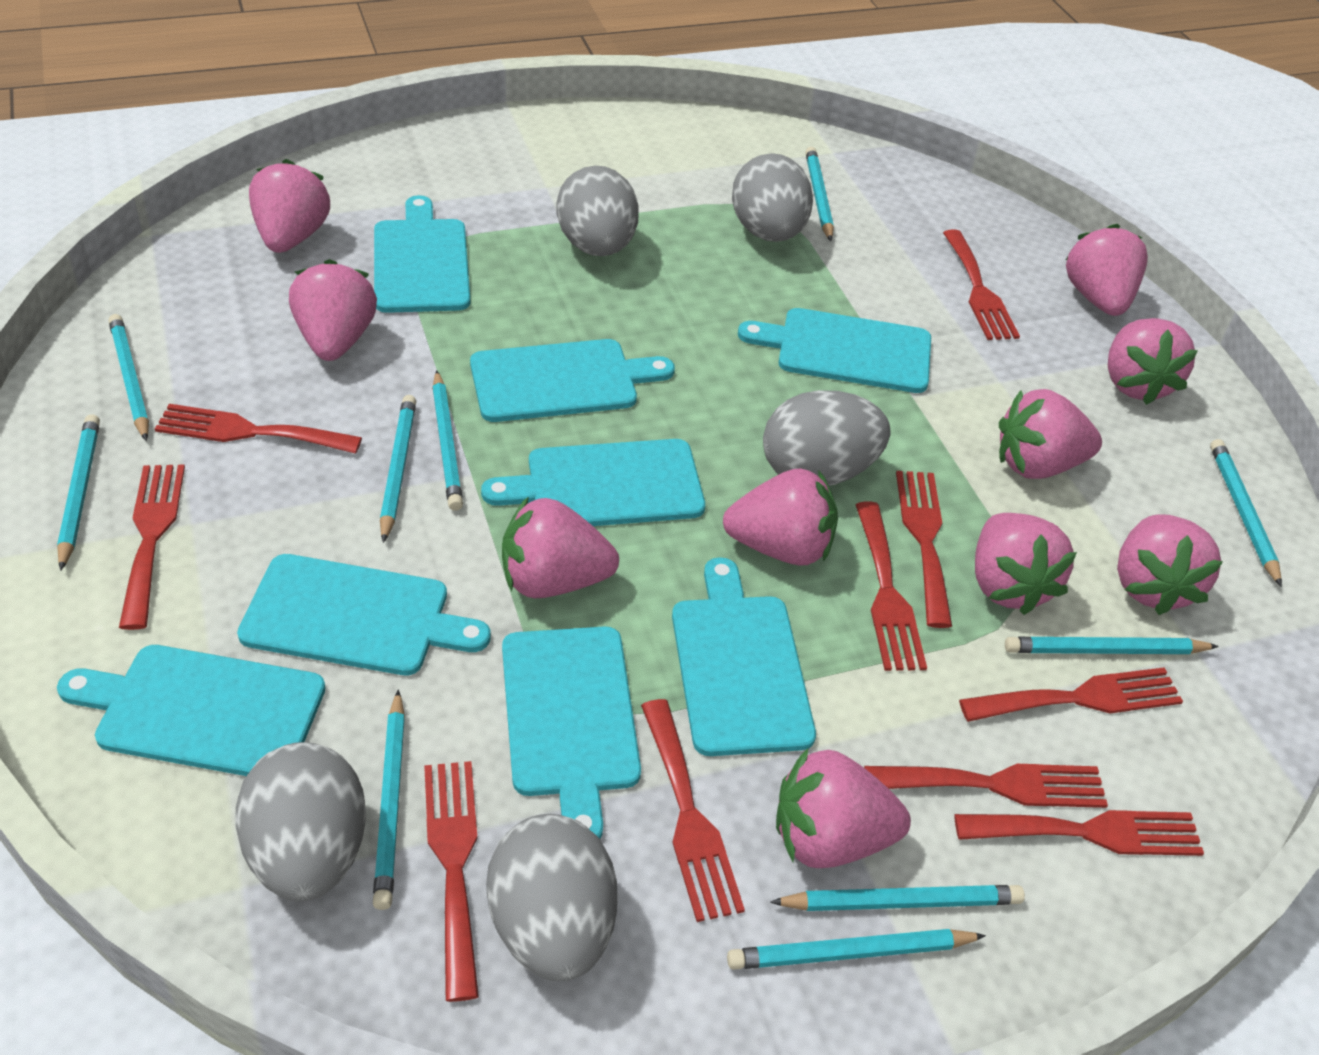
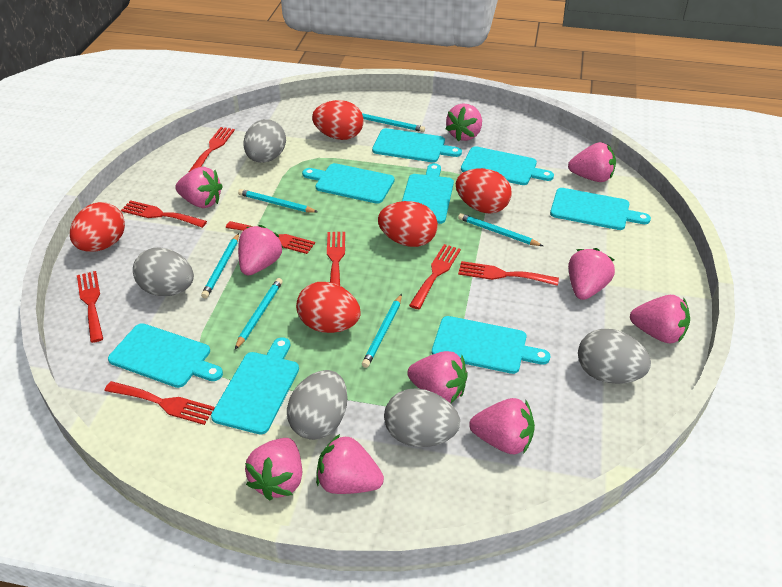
red egg: none = 0 -> [70,202,125,252] [296,282,361,333] [312,100,363,140] [378,201,438,247] [456,168,512,214] = 5
red fork: [119,465,185,630] [155,404,362,454] [424,761,479,1002] [641,699,745,922] [856,502,927,671] [864,764,1108,808] [896,471,952,628] [943,230,1020,340] [954,810,1204,856] [959,668,1183,722] = 10 -> [77,271,103,343] [104,381,215,425] [121,200,207,228] [189,127,235,172] [226,221,315,254] [327,232,345,286] [409,244,461,309] [458,261,559,286] = 8
turquoise pencil: [57,414,100,571] [109,314,149,441] [373,690,405,910] [380,395,416,543] [432,370,463,511] [727,929,986,970] [770,885,1025,911] [805,147,834,241] [1005,637,1219,654] [1210,439,1282,587] = 10 -> [201,233,239,298] [235,278,283,349] [238,189,318,213] [362,113,425,132] [362,294,402,368] [458,213,543,246] = 6

